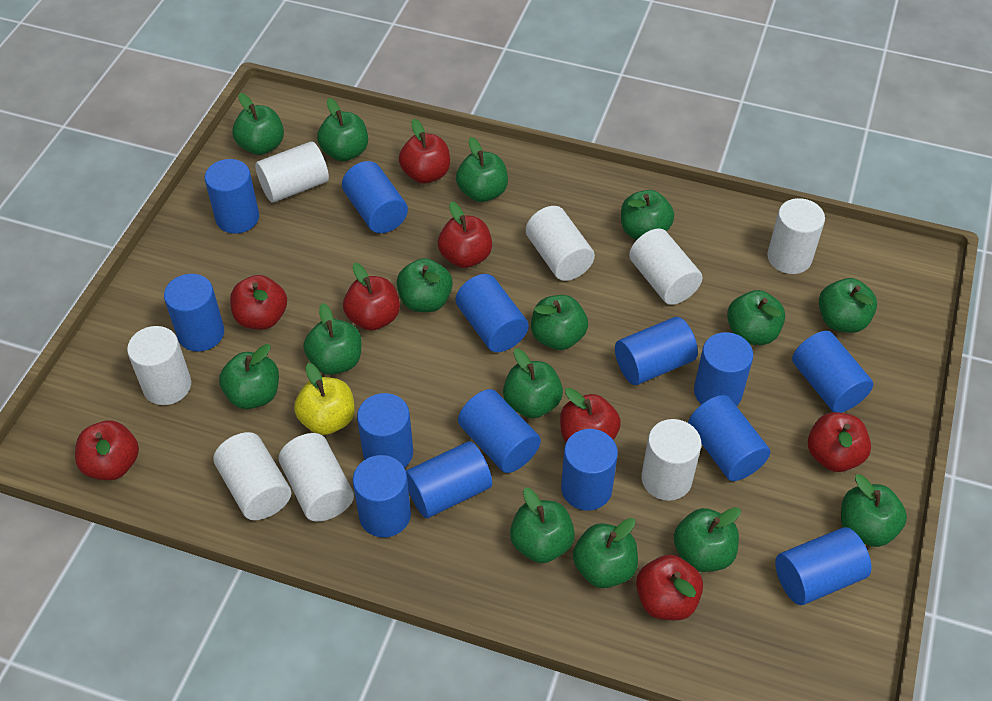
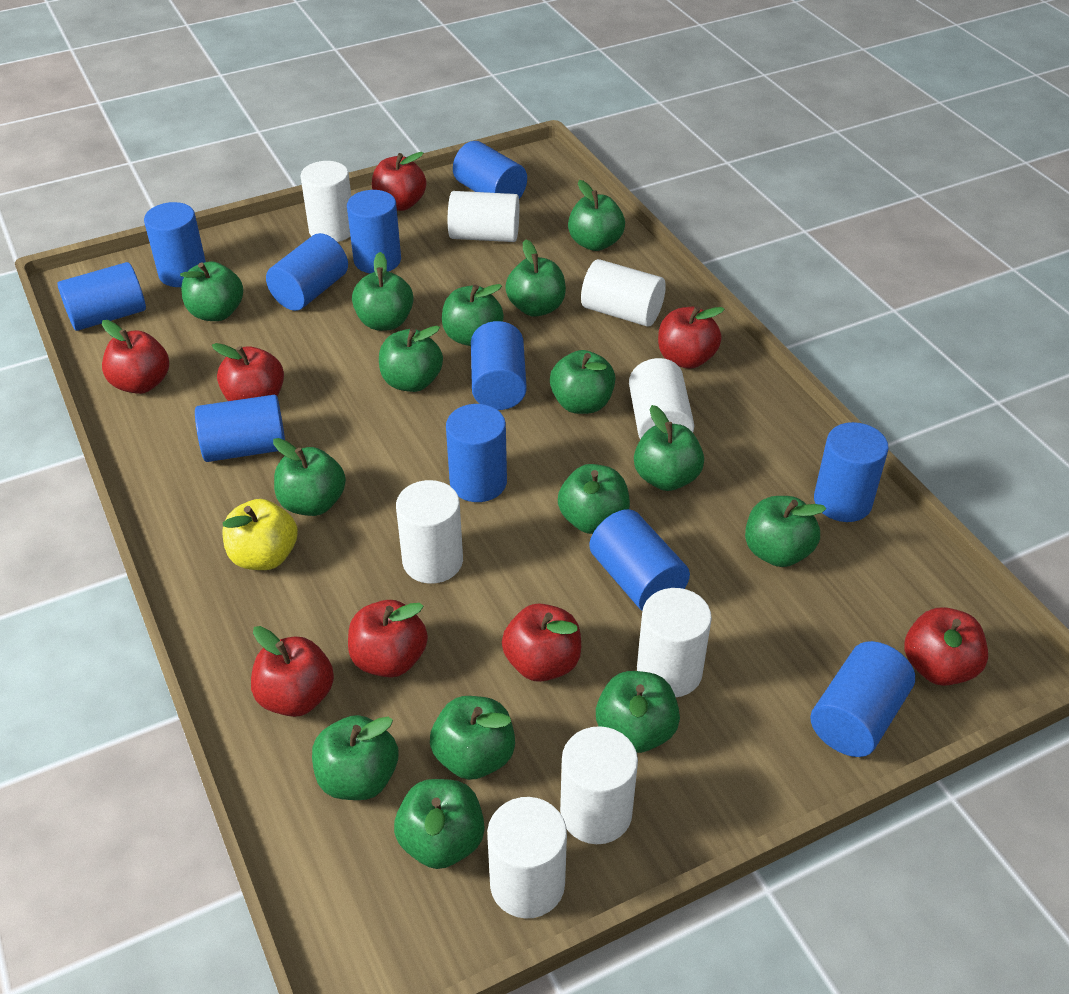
blue cylinder: [164,274,224,352] [205,159,259,234] [342,161,408,233] [353,455,411,538] [357,393,413,468] [406,441,492,518] [456,274,529,352] [458,389,541,473] [561,429,618,511] [615,317,698,385] [688,395,770,481] [694,332,753,406] [775,527,872,605] [792,331,873,413] = 14 -> [57,262,146,331] [144,202,206,287] [195,395,285,462] [266,233,348,311] [347,190,401,274] [446,404,507,502] [453,141,527,199] [471,321,527,410] [589,509,690,611] [811,641,915,757] [814,422,889,522] = 11

